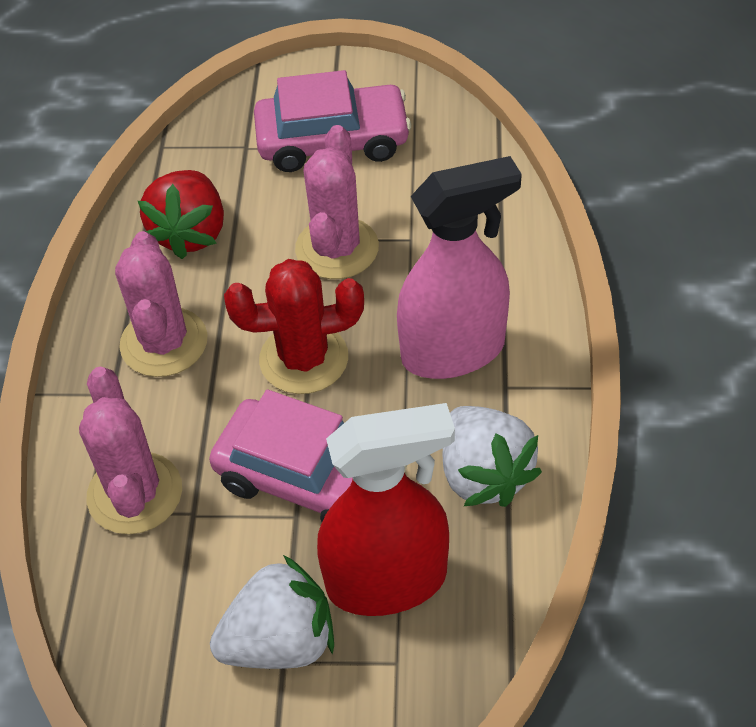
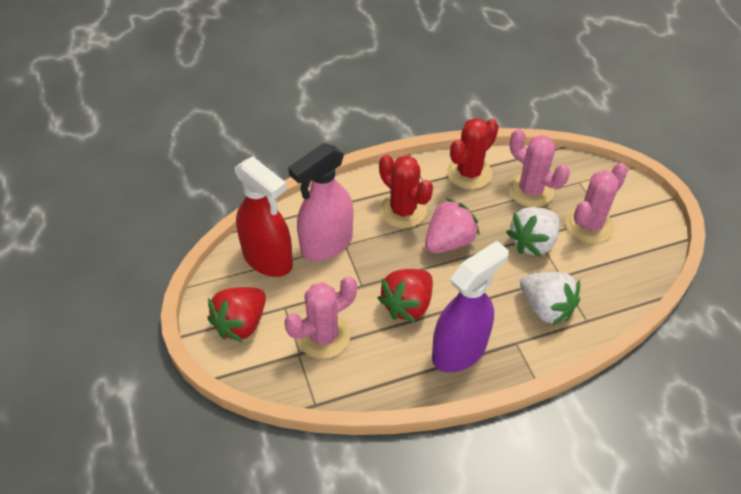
pink car: [209,390,407,522] [254,70,411,172] = 2 -> none = 0
pink strawberry: none = 0 -> [425,198,480,253] = 1
purple spray bottle: none = 0 -> [432,241,509,373] = 1
red cactus: [224,259,364,394] = 1 -> [379,155,433,228] [447,118,499,189] = 2
red strawberry: [138,170,224,259] = 1 -> [207,287,266,342] [378,269,433,323] = 2

